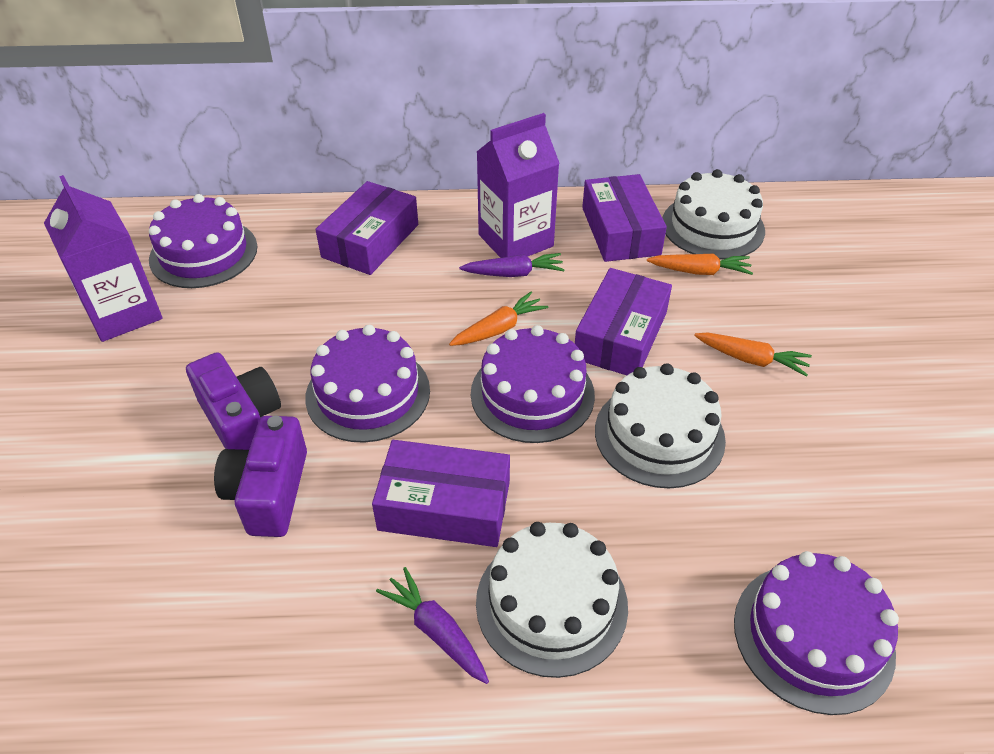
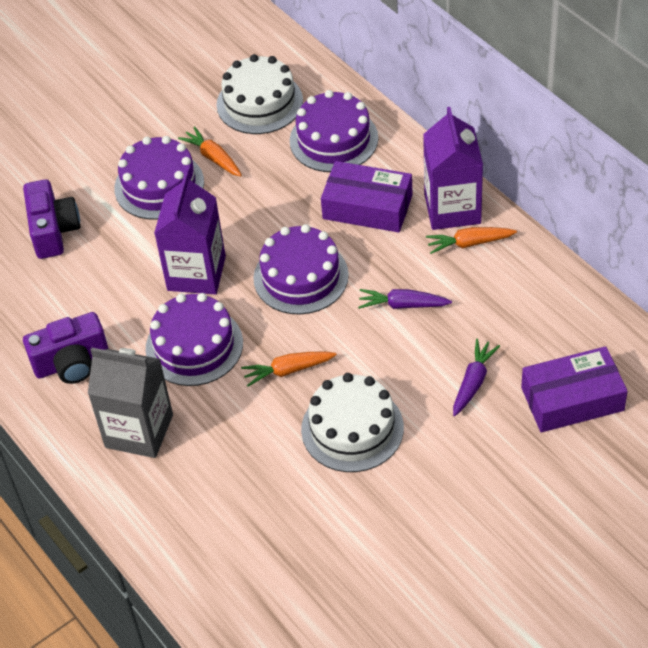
grey carton: none = 0 -> [88,348,173,458] = 1
purple box: [315,181,418,275] [372,440,510,547] [575,268,672,375] [582,174,667,262] = 4 -> [321,161,412,233] [521,346,628,432] = 2
white cake: [476,522,628,678] [595,363,726,488] [662,169,765,259] = 3 -> [217,54,303,134] [301,373,404,472] = 2

